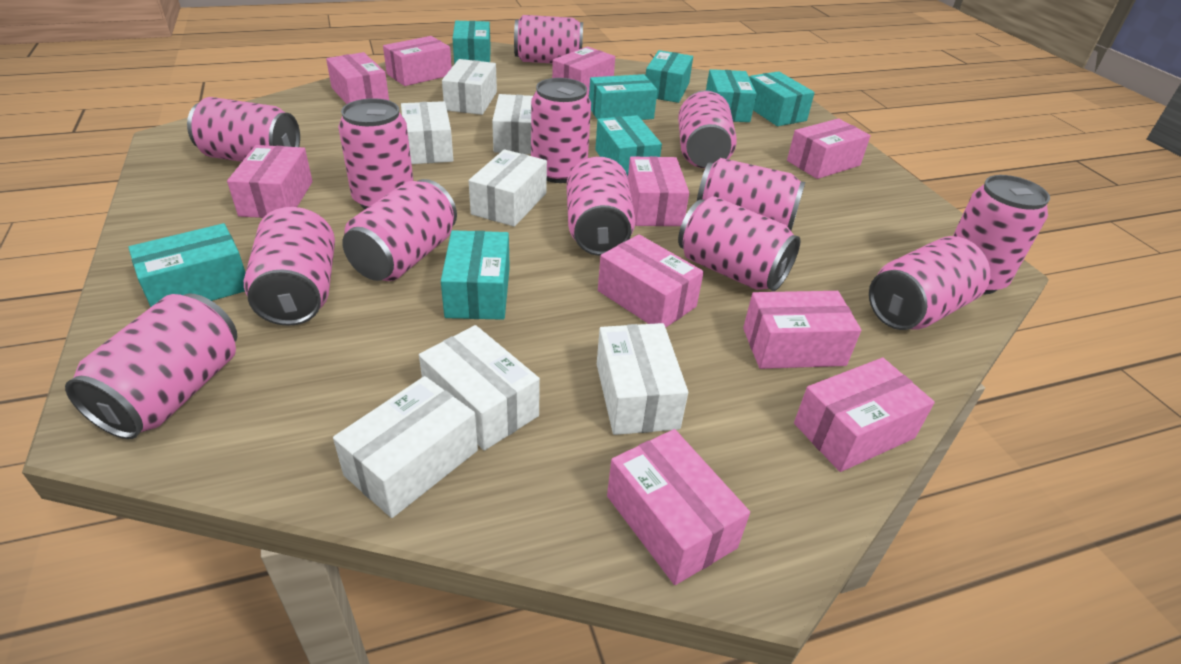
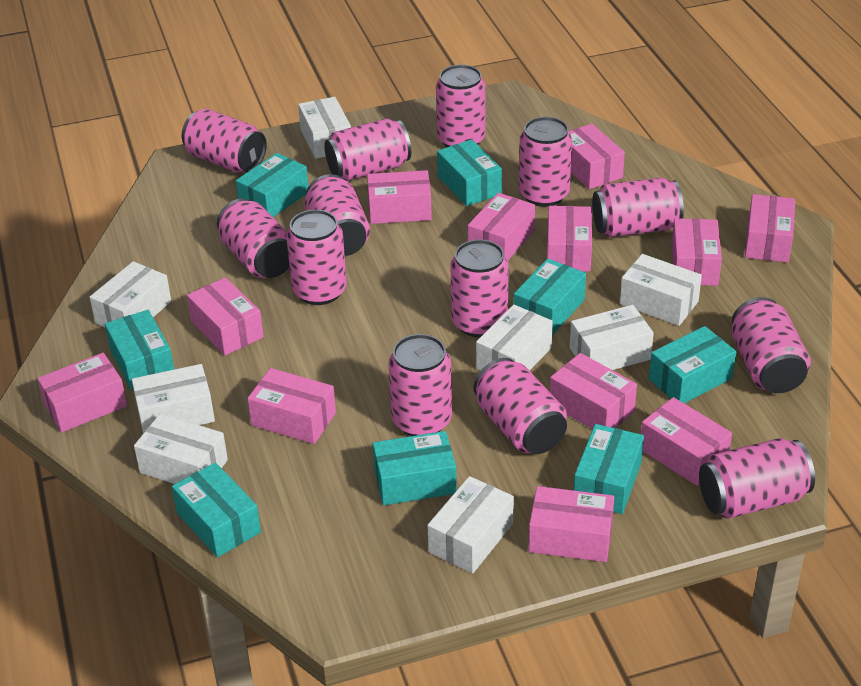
pink box: [227,145,313,218] [326,52,389,104] [383,36,452,86] [552,46,615,95] [598,234,704,328] [607,429,750,585] [628,156,689,226] [743,291,861,369] [787,118,871,179] [794,358,935,472] = 10 -> [37,353,127,432] [187,278,264,356] [247,368,336,444] [367,170,432,224] [468,193,535,261] [529,486,614,562] [547,206,592,272] [550,353,637,429] [569,124,625,189] [641,397,732,486] [671,218,722,286] [745,194,795,263] = 12
white box: [333,376,478,518] [401,101,454,164] [419,325,540,451] [442,59,497,115] [469,149,547,227] [492,94,533,154] [597,323,688,435] = 7 -> [90,261,171,327] [132,364,215,433] [134,413,228,484] [298,97,351,159] [427,476,514,573] [476,305,553,371] [570,305,654,370] [620,254,702,326] = 8

